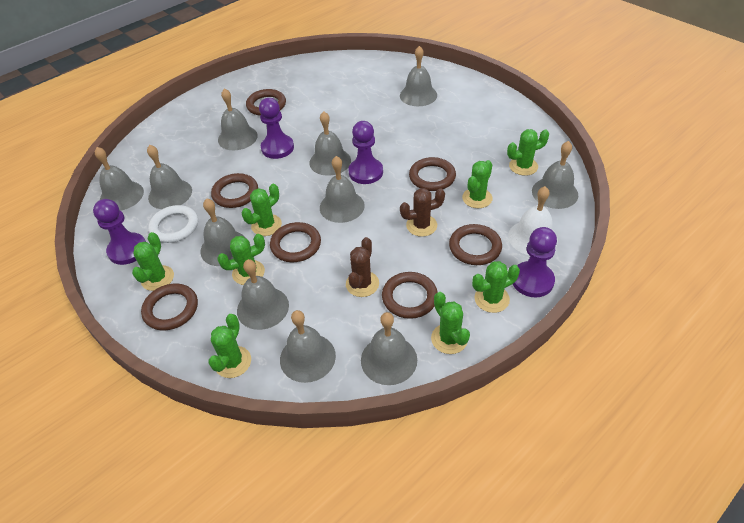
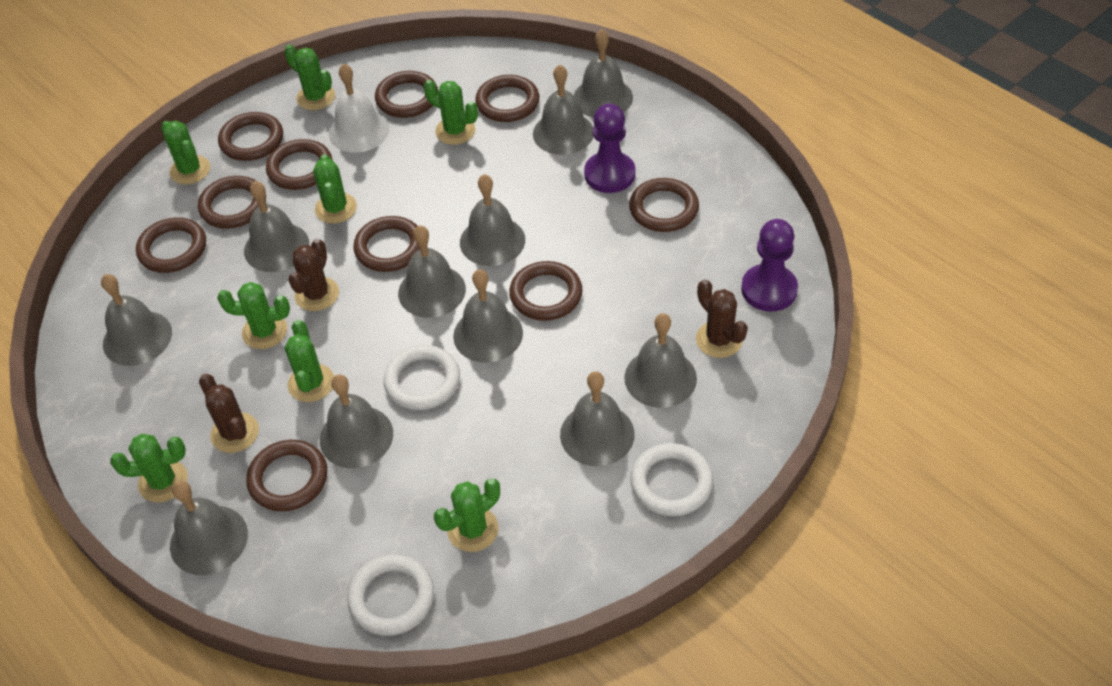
brown cactus: [346,237,379,297] [400,188,445,237] = 2 -> [199,374,259,453] [289,239,339,311] [696,279,748,358] = 3
brown ring: [141,283,198,331] [211,173,258,208] [246,89,286,116] [270,222,321,262] [382,272,438,319] [409,157,456,191] [449,224,502,265] = 7 -> [136,217,206,273] [198,176,266,229] [218,112,283,161] [246,440,327,512] [266,139,332,190] [353,216,420,272] [375,71,438,118] [475,75,539,122] [509,261,583,321] [629,178,699,232] = 10
purple pawn: [93,199,146,265] [259,98,294,159] [349,121,383,184] [513,227,557,297] = 4 -> [584,104,635,193] [741,219,798,312] = 2
white ring: [148,205,198,243] = 1 -> [348,554,434,636] [383,345,460,410] [630,443,713,516] = 3

